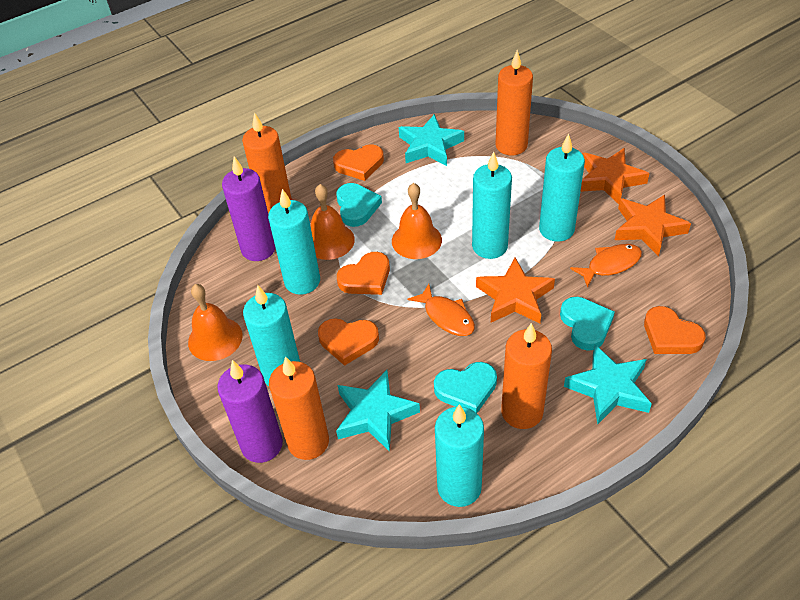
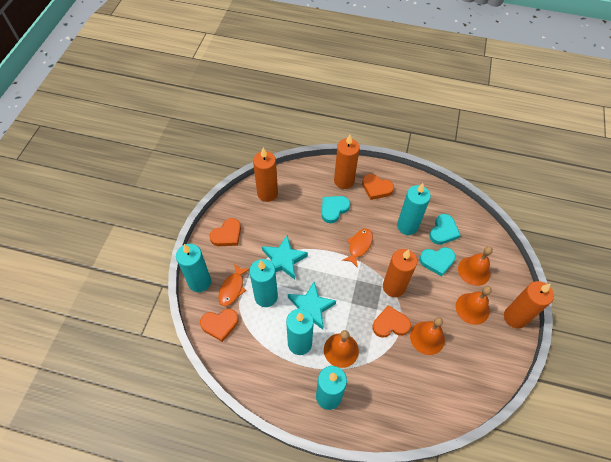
orange bell: [188,284,243,361] [311,184,355,260] [392,183,442,259] = 3 -> [324,330,359,368] [410,317,445,355] [456,286,492,325] [458,246,493,286] = 4
orange star: [476,258,555,324] [580,148,650,204] [615,195,691,257] = 3 -> none = 0
purple candle: [217,360,283,463] [222,156,275,261] = 2 -> none = 0
turquoise star: [336,370,420,452] [399,114,464,166] [564,345,652,424] = 3 -> [262,235,308,279] [288,282,336,330] = 2

